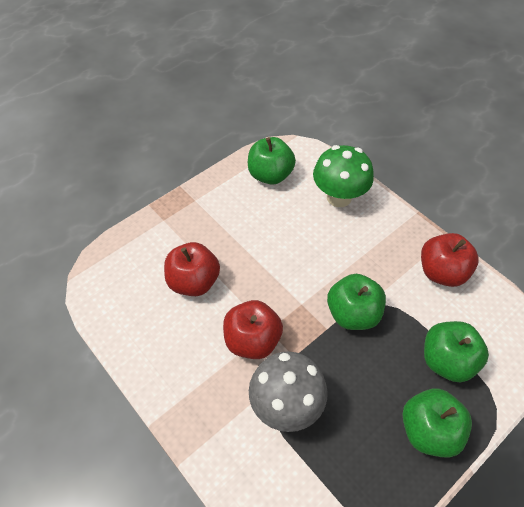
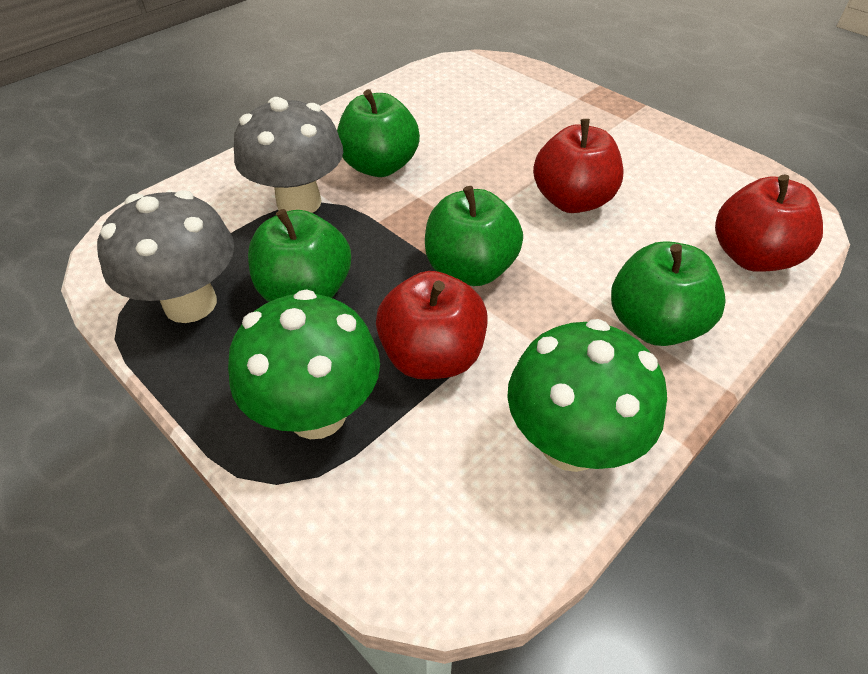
green mushroom: [313,145,374,207] = 1 -> [228,289,380,439] [507,319,667,472] = 2
grey mushroom: [249,351,328,432] = 1 -> [97,190,234,323] [234,97,343,213] = 2

